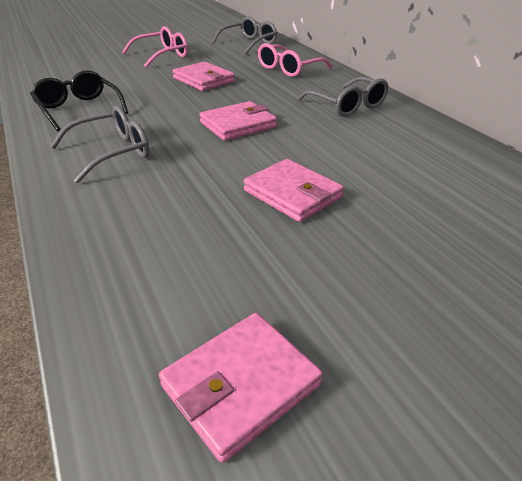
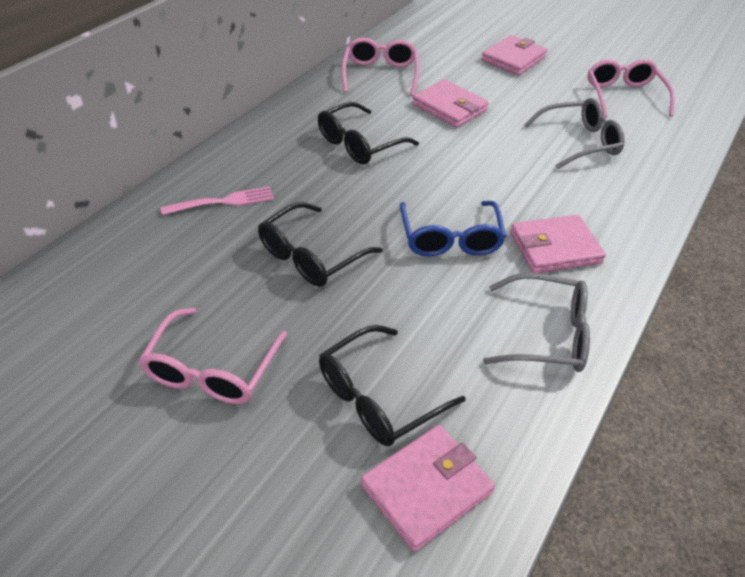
black glasses: [30,70,128,131] = 1 -> [258,202,382,287] [318,102,419,165] [319,325,466,446] = 3
blue glasses: none = 0 -> [400,201,506,257] = 1
grey glasses: [50,105,149,183] [212,17,277,54] [297,76,389,117] = 3 -> [483,273,590,372] [524,98,625,169] = 2
pink fork: none = 0 -> [161,186,274,215] = 1
pink glasses: [122,26,188,67] [258,43,332,77] = 2 -> [139,308,287,404] [342,38,419,96] [587,59,675,117] = 3

